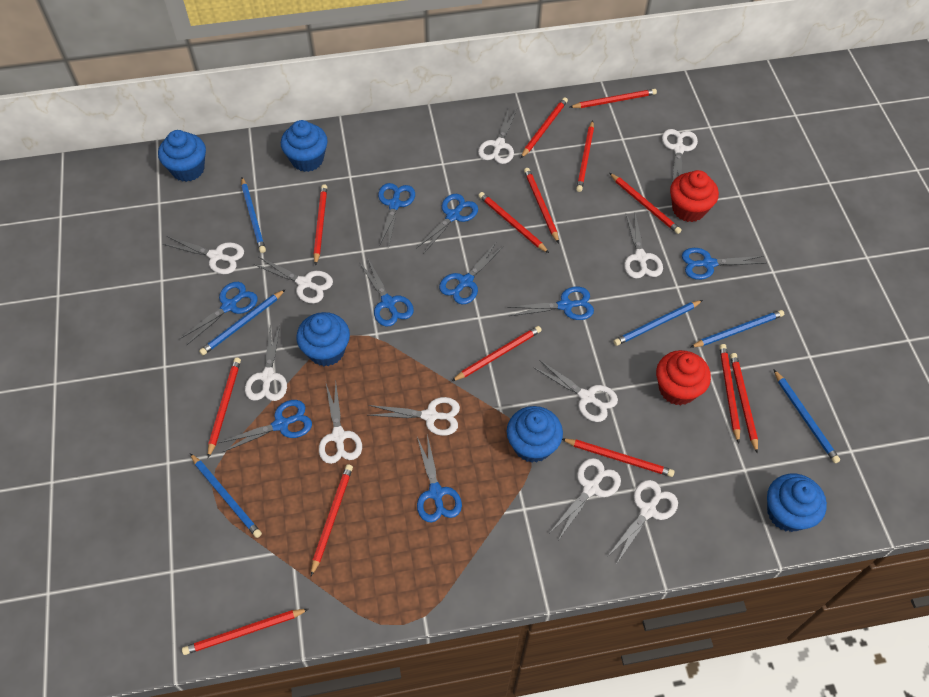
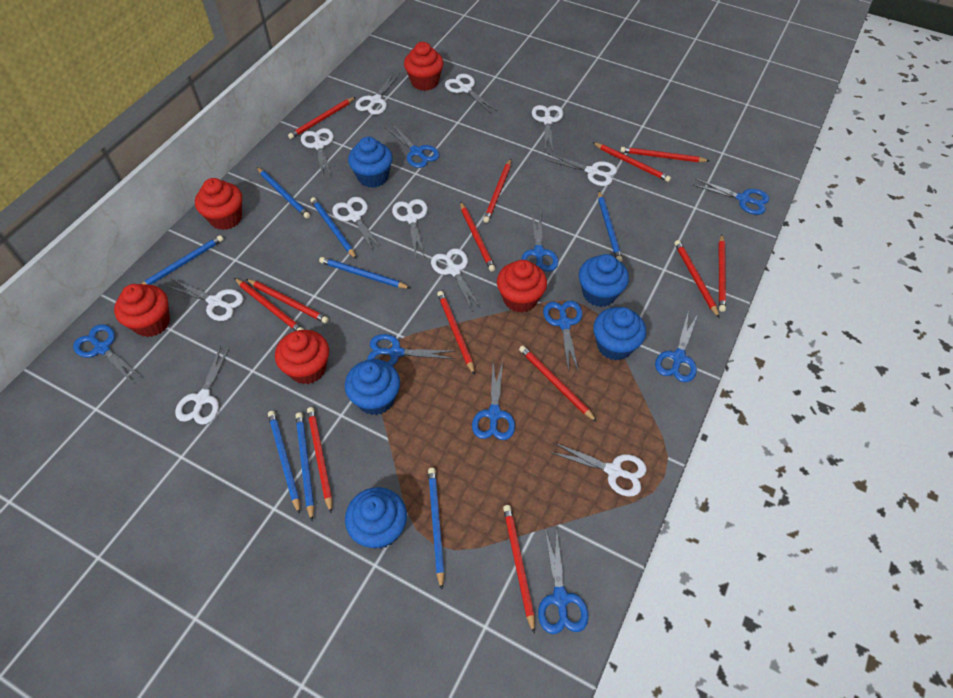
blue pencil: [190,453,262,538] [199,289,286,355] [241,177,266,253] [613,300,703,346] [691,310,784,347] [774,370,840,463] = 6 -> [142,235,224,285] [257,167,310,219] [268,411,300,514] [296,412,314,521] [311,197,357,259] [319,257,410,289] [428,468,444,590] [598,190,623,262] = 8
red cupcake: [656,350,711,405] [670,170,719,222] = 2 -> [114,284,170,337] [195,178,242,230] [275,330,329,384] [404,42,444,91] [497,260,547,313] = 5
red pencil: [182,609,309,655] [208,357,241,458] [311,464,353,576] [313,184,327,266] [451,326,542,382] [478,192,549,253] [521,97,568,158] [524,168,559,243] [562,438,675,477] [570,89,657,108] [576,120,594,192] [609,173,682,234] [719,344,740,444] [730,353,758,454] = 14 -> [234,278,304,331] [246,279,329,323] [288,97,355,139] [307,407,332,513] [437,291,475,375] [460,202,495,272] [483,159,511,223] [503,505,535,633] [519,345,597,422] [592,142,671,182] [620,147,709,162] [674,240,719,318] [719,234,726,312] = 13

